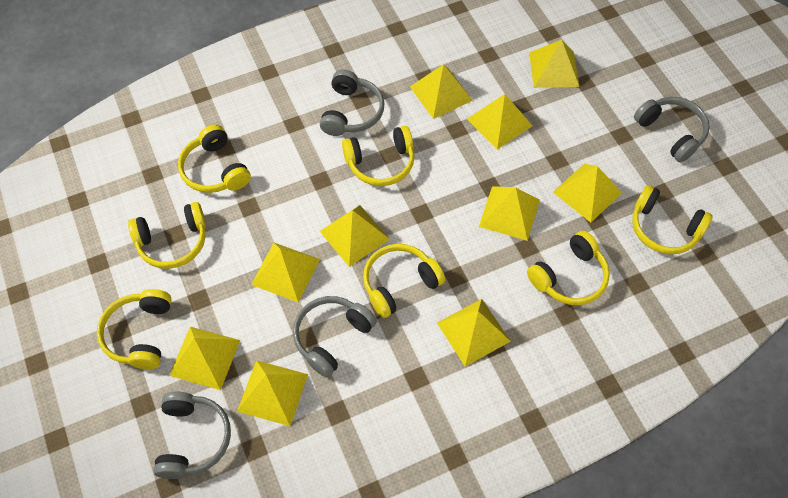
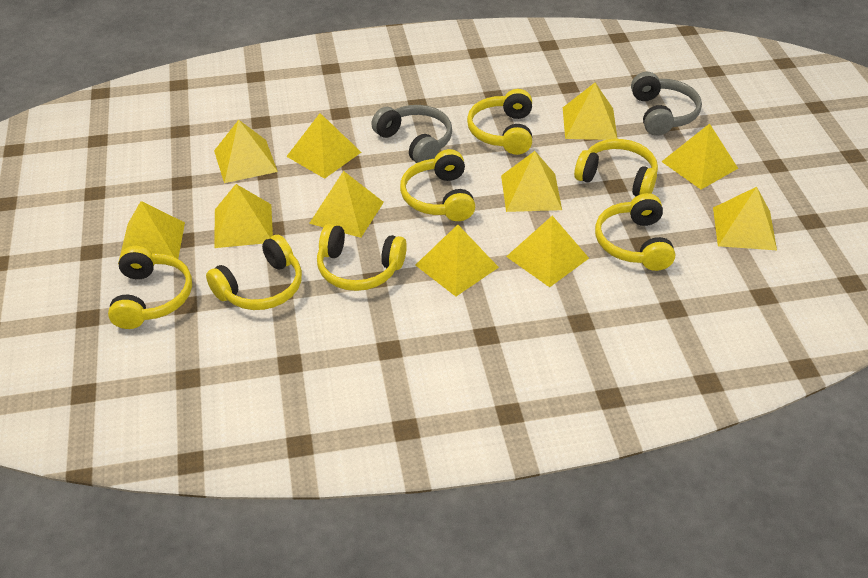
grey headphones: [153,392,231,479] [293,296,377,378] [320,69,384,136] [634,97,710,162] = 4 -> [371,105,452,163] [631,72,702,136] = 2
yellow pyramid: [169,327,240,390] [237,360,308,426] [251,243,320,302] [320,205,390,267] [410,64,473,119] [437,299,511,367] [467,94,533,150] [479,186,540,241] [529,40,580,88] [553,164,622,223] = 10 -> [118,201,185,264] [214,120,278,183] [214,184,273,248] [286,113,361,179] [309,171,384,238] [415,225,499,296] [501,151,562,212] [506,216,589,287] [563,83,618,140] [661,123,738,189] [713,187,777,250] = 11

